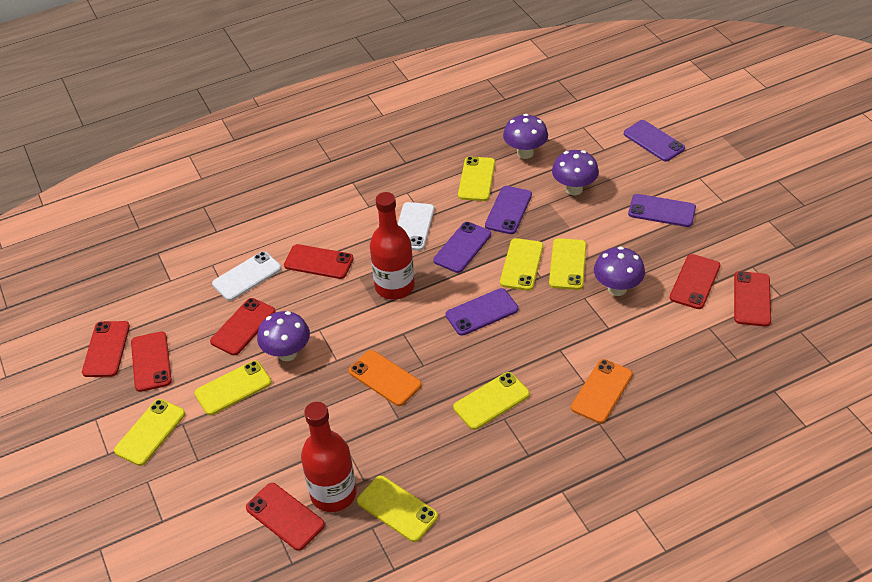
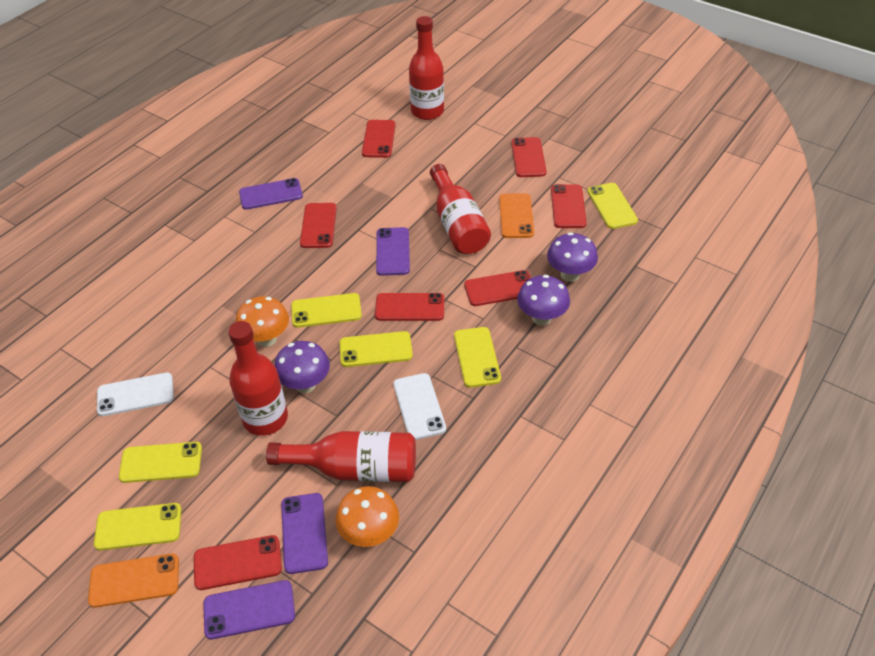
orange mushroom: none = 0 -> [236,296,289,347] [336,486,399,547] = 2
purple mushroom: [257,311,310,361] [503,114,548,159] [552,150,599,195] [594,247,645,296] = 4 -> [274,341,330,393] [517,275,570,326] [547,232,598,282] = 3
purple phone: [433,222,491,273] [446,288,518,336] [485,186,532,234] [624,120,685,162] [628,194,696,227] = 5 -> [203,580,295,639] [239,178,303,210] [281,493,328,574] [376,227,410,276] = 4
red bottle: [301,402,357,512] [370,192,415,300] = 2 -> [228,321,288,436] [266,431,416,482] [409,16,444,120] [430,164,491,254] = 4
yellow phone: [114,399,185,466] [195,360,272,415] [357,476,438,542] [453,372,530,430] [458,156,495,201] [500,238,543,291] [549,238,587,290] = 7 -> [94,503,182,550] [119,442,202,483] [291,293,362,328] [339,331,413,367] [454,327,501,387] [587,183,638,229] = 6

